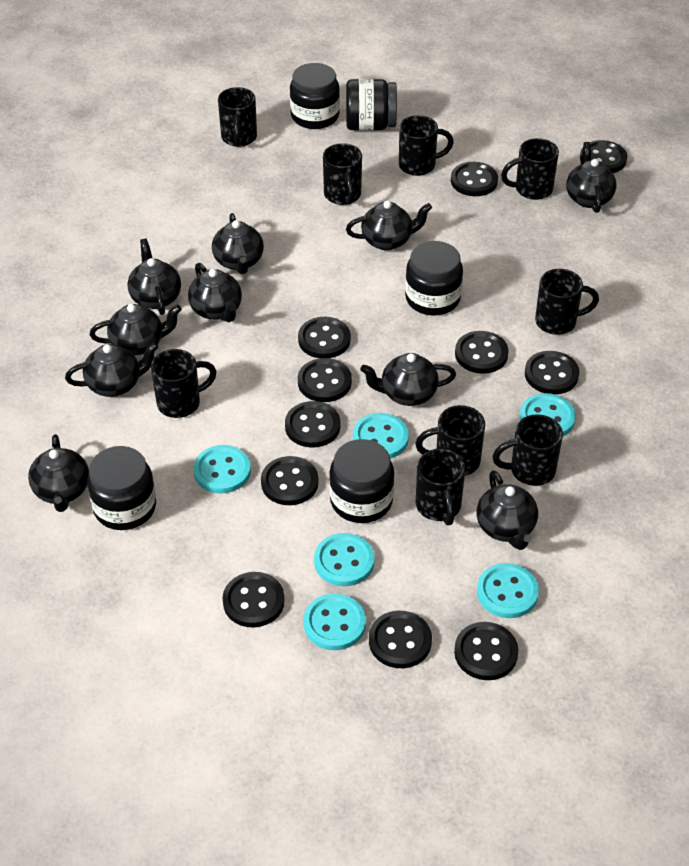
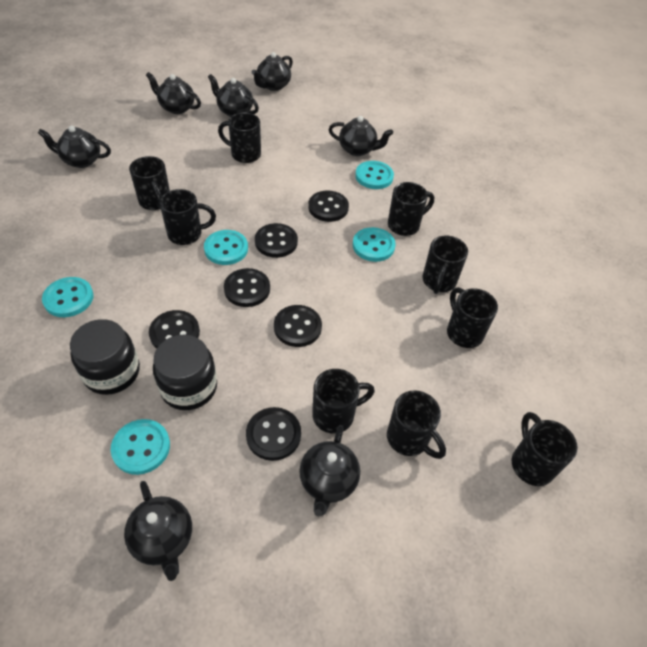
black button: [222,572,285,627] [261,456,319,505] [285,401,341,448] [298,317,351,358] [298,358,352,402] [369,611,432,668] [451,162,498,196] [454,622,518,680] [455,331,509,374] [525,351,579,394] [580,140,627,173] = 11 -> [149,310,200,349] [224,268,270,307] [246,407,301,461] [255,223,298,258] [274,305,322,347] [308,190,349,222] = 6
black jar: [87,446,156,530] [290,63,340,129] [329,439,394,523] [346,79,397,131] [405,241,463,316] = 5 -> [70,319,140,395] [153,335,217,410] = 2
black teapot: [28,434,89,512] [65,342,158,397] [90,304,182,355] [128,239,181,315] [188,263,242,322] [212,213,264,274] [346,200,432,251] [360,353,456,406] [477,470,538,550] [566,142,617,213] = 10 -> [38,125,111,168] [124,481,192,581] [146,72,201,114] [208,74,259,117] [251,52,293,91] [299,425,360,516] [329,116,393,156] = 7
turquoise button: [193,445,251,494] [303,593,366,650] [314,533,375,586] [353,413,409,459] [477,563,539,618] [519,393,576,436] = 6 -> [42,277,94,317] [111,419,170,475] [204,230,248,265] [353,227,396,262] [355,161,394,189] = 5

